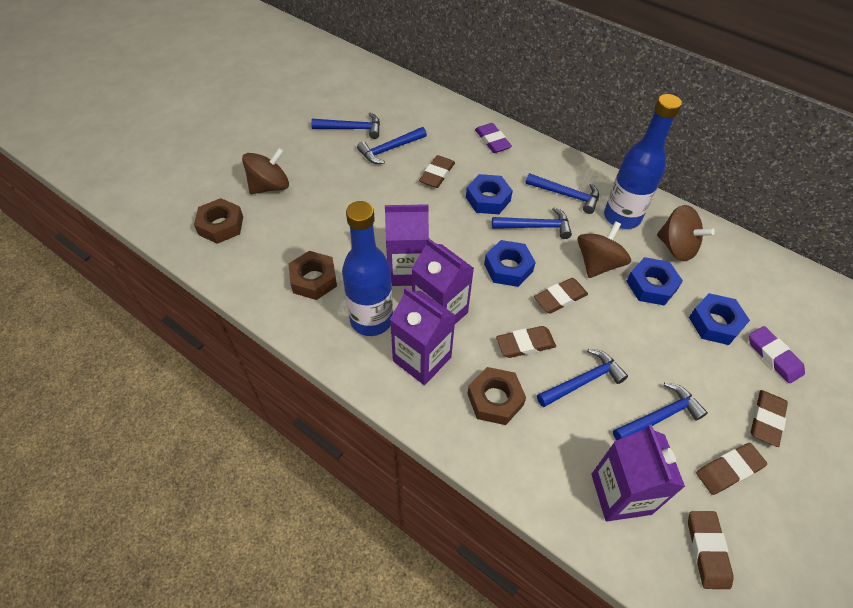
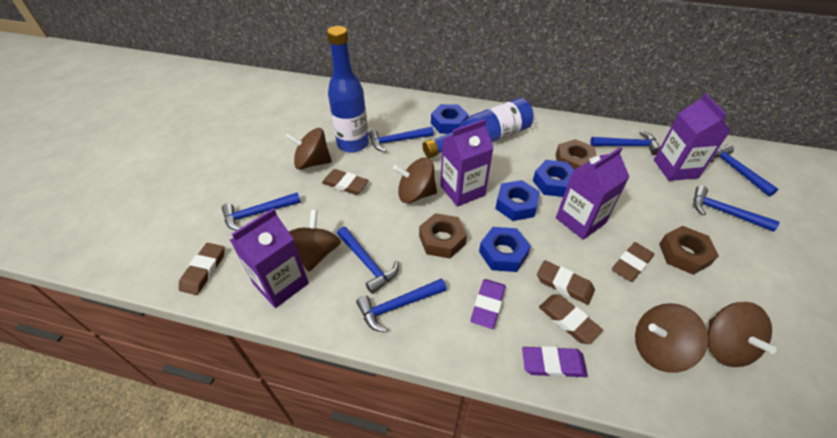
blue hammer: [311,113,380,139] [357,127,427,164] [492,207,572,239] [525,173,599,214] [537,349,628,407] [613,382,708,440] = 6 -> [222,192,301,231] [337,227,399,294] [356,278,447,333] [368,127,434,152] [590,131,660,155] [694,186,780,232] [710,144,778,197] = 7
brown eraser: [419,155,455,188] [496,326,556,358] [534,278,588,313] [688,511,734,589] [696,443,767,495] [751,390,788,447] = 6 -> [179,243,225,295] [322,169,369,195] [537,260,595,305] [539,295,603,344] [612,242,654,282] = 5
brown spinning top: [242,148,289,194] [578,221,631,278] [657,205,715,261] = 3 -> [285,128,332,170] [288,210,341,272] [393,157,437,203] [635,303,708,373] [708,302,777,367] = 5

